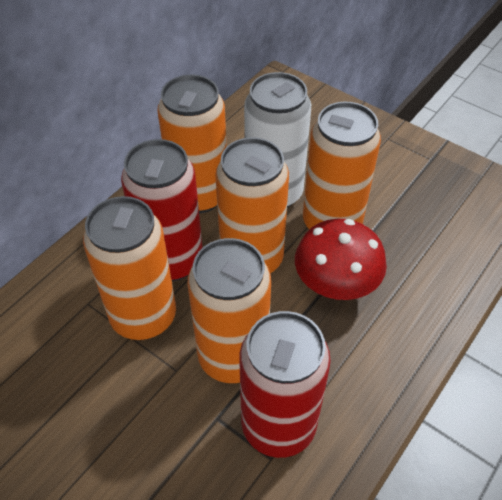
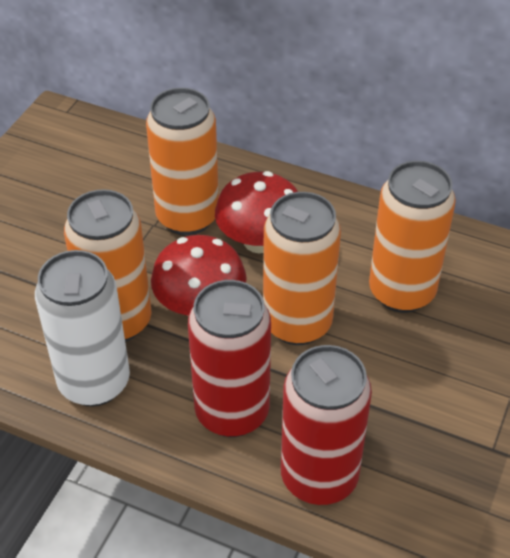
orange can: [83,196,176,340] [157,75,227,213] [187,238,271,383] [215,137,289,273] [303,101,381,230] = 5 -> [64,189,151,342] [146,88,219,235] [263,192,341,345] [369,161,456,313] = 4
red mushroom: [295,219,387,300] = 1 -> [151,235,247,317] [215,171,298,253] = 2

